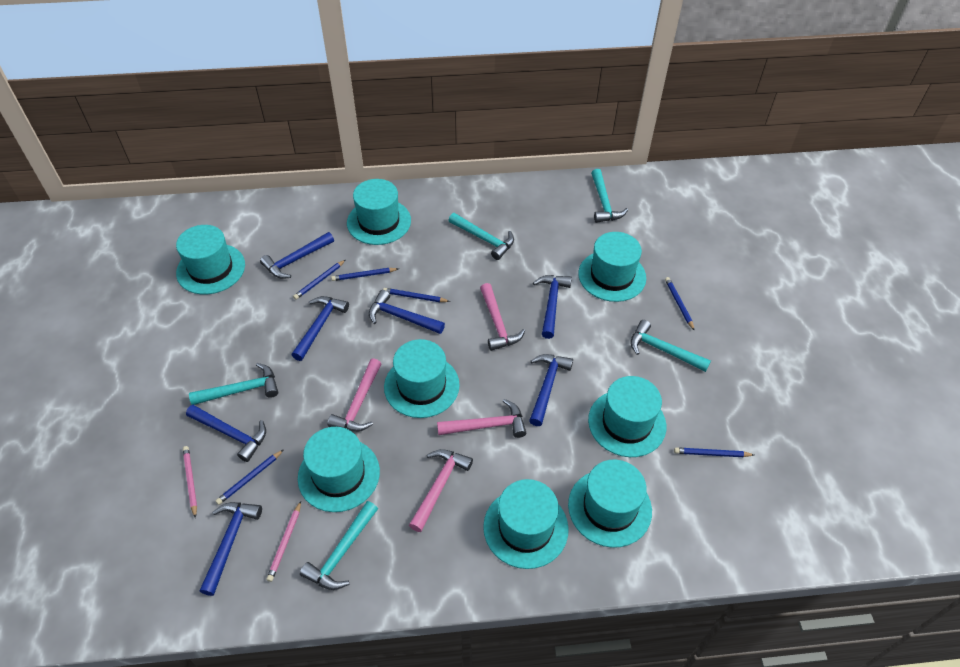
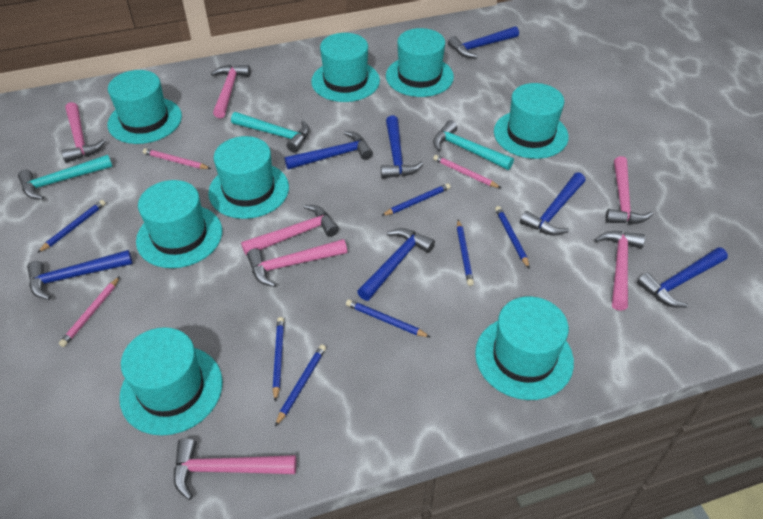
blue pencil: [215,450,283,505] [293,260,345,300] [331,268,399,281] [383,288,450,302] [665,277,695,331] [674,448,754,457] = 6 -> [37,200,106,253] [273,317,284,402] [275,344,326,427] [346,299,430,337] [381,183,451,216] [457,220,474,286] [495,206,530,269] = 7
pink hammer: [327,358,381,432] [409,449,473,532] [437,399,526,438] [480,283,525,351] = 4 -> [61,102,105,163] [174,438,296,500] [211,65,250,118] [241,205,339,256] [247,239,347,287] [595,231,645,311] [605,156,653,224] = 7
pink pencil: [183,446,197,518] [266,501,301,582] = 2 -> [59,276,120,347] [143,148,211,169] [433,155,501,188] = 3
turquoise hammer: [189,363,278,405] [300,501,378,590] [448,213,514,260] [591,169,628,223] [630,320,711,372] = 5 -> [18,155,113,200] [231,112,310,152] [433,120,514,170] = 3

